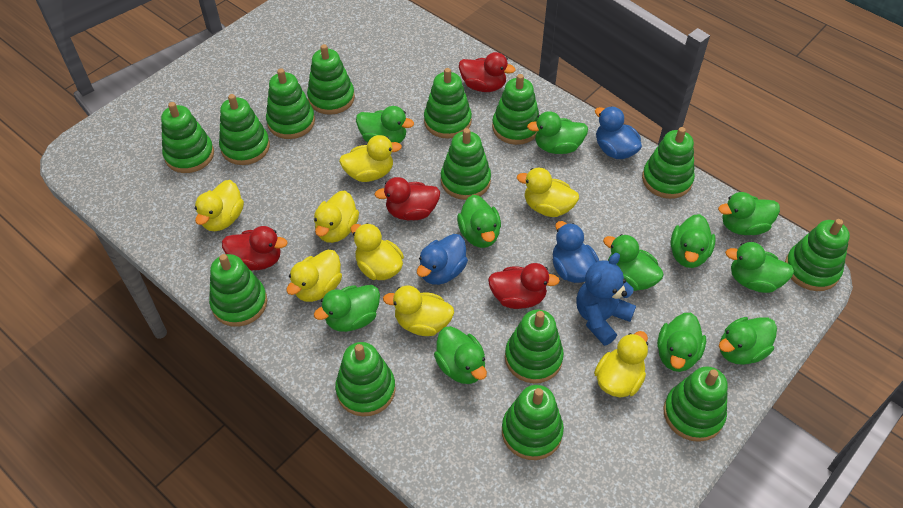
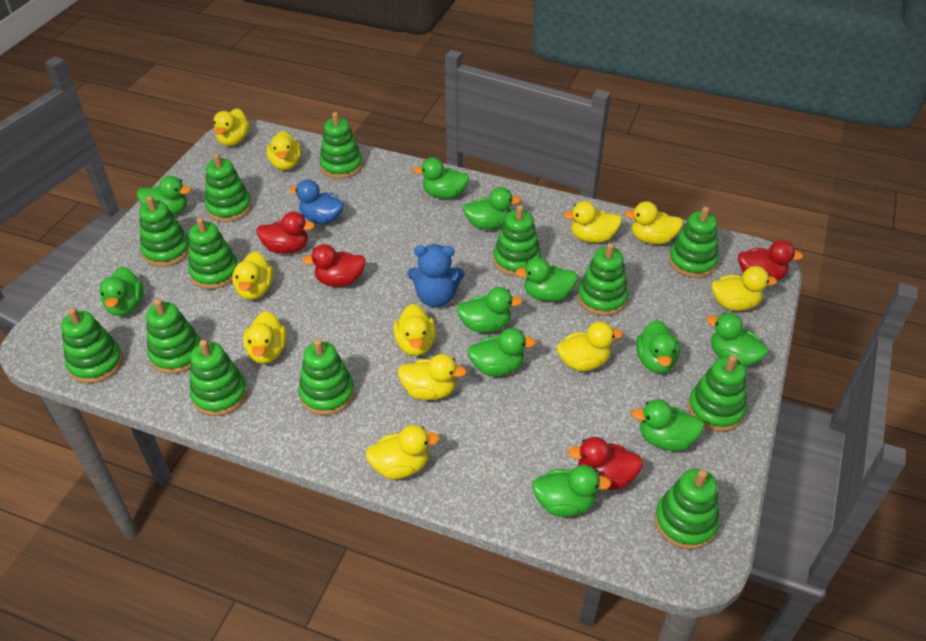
blue duck: [417,234,468,285] [553,221,599,283] [595,106,642,159] = 3 -> [290,179,344,224] = 1
green stacking toy: [161,102,214,173] [209,254,267,327] [219,94,270,165] [266,68,315,139] [307,44,355,115] [335,342,396,417] [424,68,472,139] [441,128,491,200] [492,74,539,145] [502,385,564,460] [505,310,564,383] [642,127,695,199] [663,366,728,442] [785,219,850,291] = 14 -> [61,308,123,383] [139,196,189,267] [146,299,201,374] [188,217,238,289] [190,339,248,416] [205,153,252,222] [298,339,355,415] [319,112,363,179] [493,205,541,276] [577,243,628,316] [655,469,719,550] [669,206,719,278] [688,355,747,432] = 13
yellow duck: [195,180,244,231] [286,250,342,302] [314,191,359,243] [339,135,402,182] [351,223,404,280] [383,286,454,336] [517,168,579,217] [594,331,648,398] = 8 -> [213,108,250,146] [232,252,274,300] [243,311,287,364] [267,131,301,170] [366,425,440,479] [394,304,436,356] [398,354,467,400] [557,322,623,371] [564,201,622,243] [625,201,683,244] [711,266,777,311] = 11

